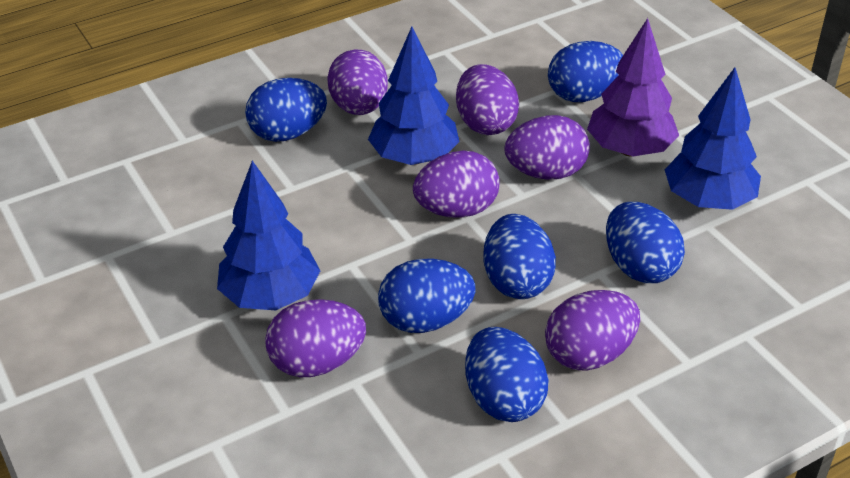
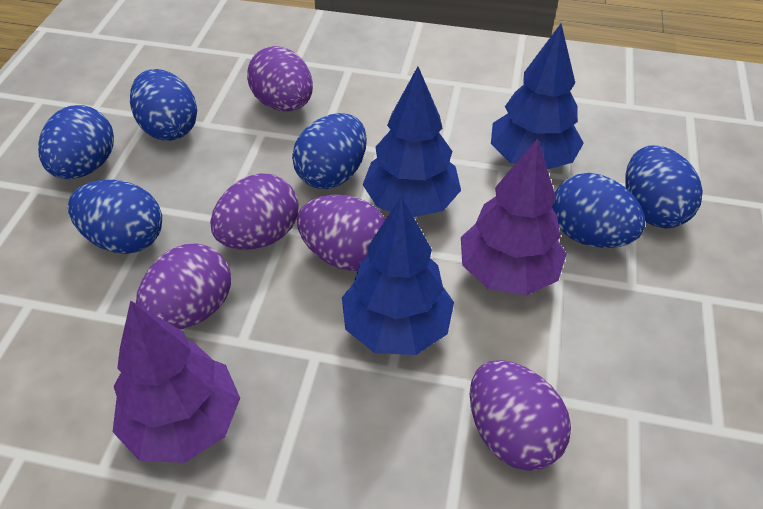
purple egg: [265,299,366,377] [327,50,388,115] [413,150,500,218] [456,64,519,135] [505,115,590,180] [545,290,640,371] = 6 -> [136,243,231,329] [210,173,298,250] [247,46,313,111] [297,195,386,271] [470,360,571,471] = 5
purple tree: [587,18,679,156] = 1 -> [113,301,240,463] [461,138,567,295] = 2

